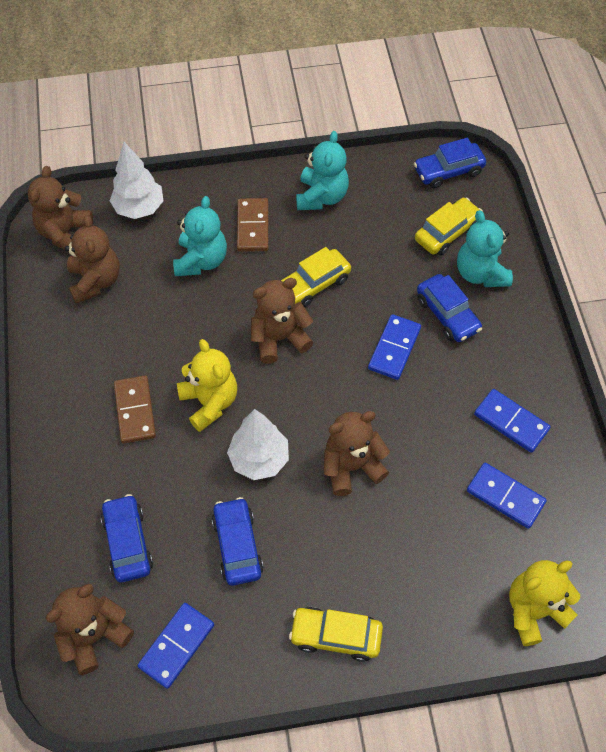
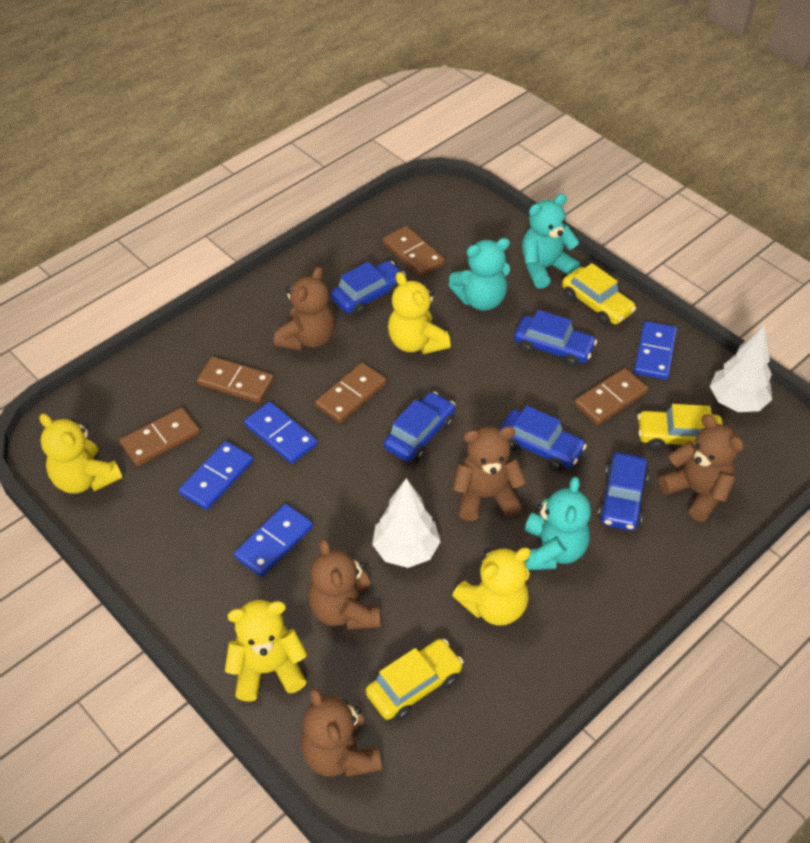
blue car: [101,494,153,582] [212,497,264,586] [414,138,486,188] [417,274,482,342] = 4 -> [331,261,406,316] [384,391,455,462] [499,406,587,471] [514,310,597,367] [598,452,649,531] = 5
brown domino: [114,376,156,444] [237,198,269,252] = 2 -> [120,407,200,466] [197,357,274,403] [315,362,387,423] [383,226,445,277] [574,368,648,425] = 5
yellow teddy bear: [177,339,237,432] [509,560,580,646] = 2 -> [39,414,122,494] [225,600,307,702] [388,272,451,354] [452,547,531,626] = 4

